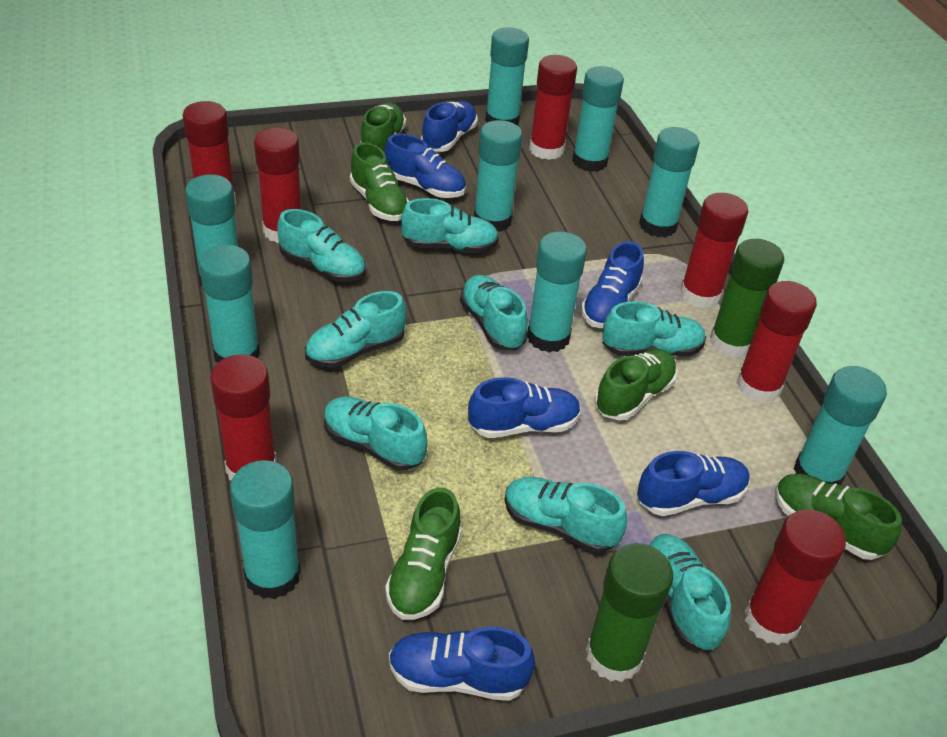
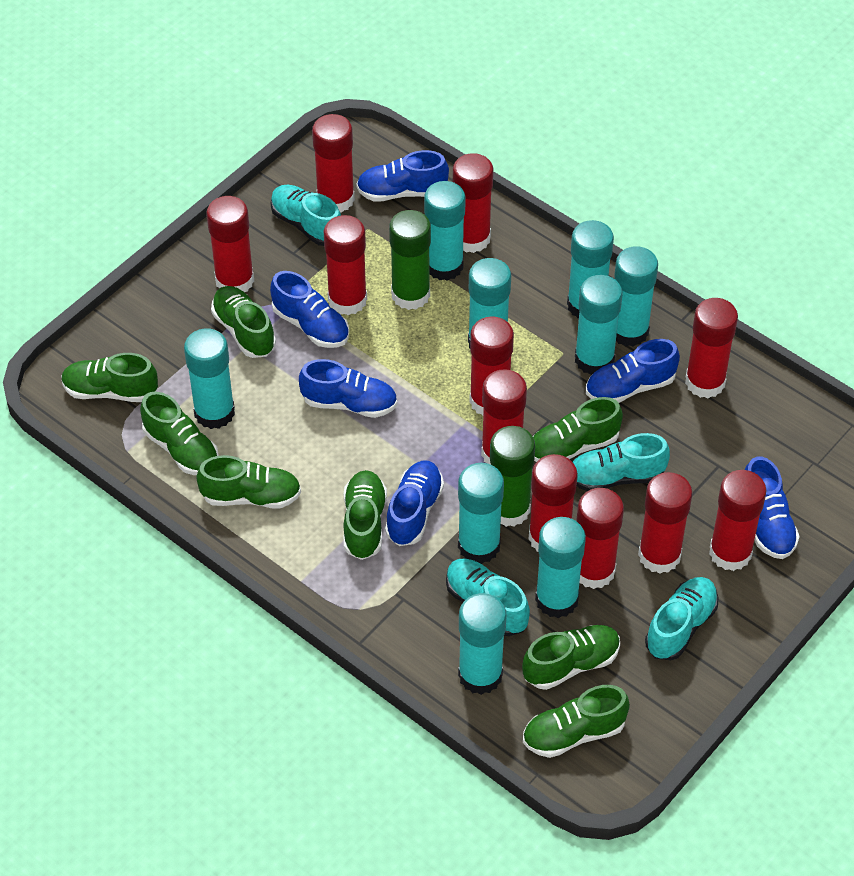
green shoe: [350,142,409,221] [360,103,406,152] [385,487,462,620] [595,349,677,420] [775,474,902,560] = 5 -> [61,353,158,402] [140,391,219,475] [196,455,301,508] [211,286,276,358] [343,470,387,560] [522,625,620,690] [523,685,630,758] [533,397,623,462] = 8
red glue stick: [183,101,236,205] [210,355,277,481] [254,128,301,243] [529,55,577,160] [680,193,748,308] [736,281,817,403] [745,509,846,645] = 7 -> [206,196,254,292] [312,114,355,213] [324,215,367,315] [453,153,493,253] [469,316,514,415] [481,369,527,465] [529,454,578,552] [577,488,624,589] [638,472,693,574] [685,298,738,398] [709,470,767,571] = 11
turquoise shoe: [277,209,366,282] [305,291,407,368] [324,397,428,471] [401,198,499,253] [460,275,528,350] [505,477,627,554] [602,301,706,356] [649,534,731,652] = 8 -> [271,184,341,246] [446,558,530,636] [573,433,670,491] [645,577,718,660] = 4

